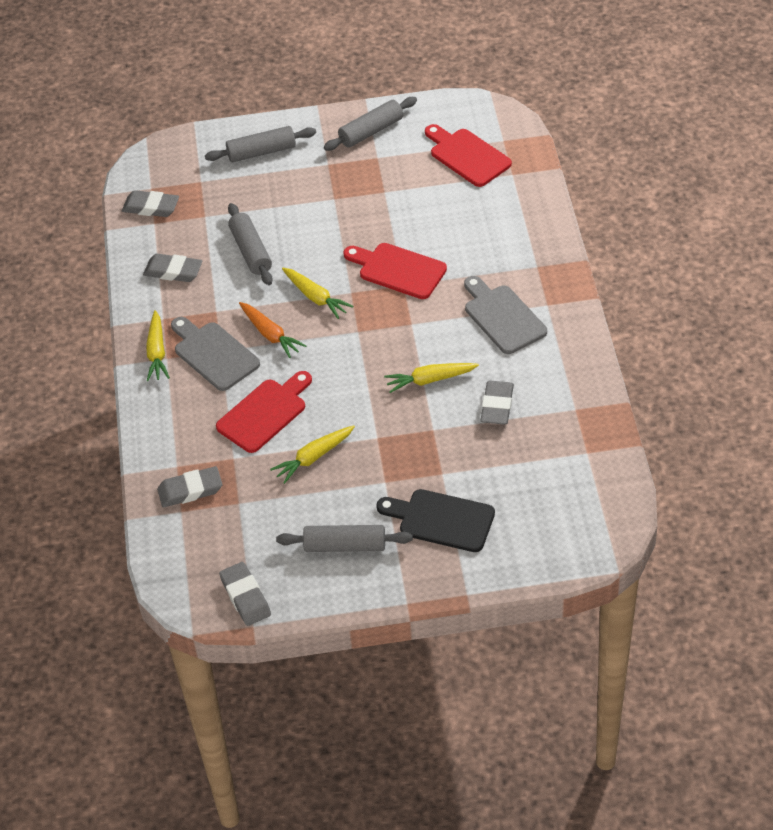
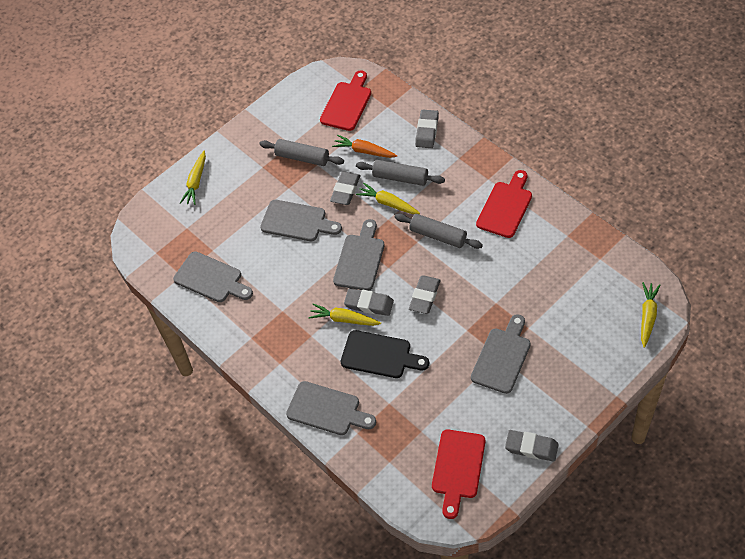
grey cutting board: [171,317,260,391] [464,276,547,354] = 2 -> [173,251,253,302] [260,200,342,241] [286,381,376,435] [333,219,385,291] [471,314,531,394] = 5
grey rolling pin: [205,126,316,162] [228,203,273,285] [276,525,413,552] [324,97,417,151] = 4 -> [259,139,344,166] [356,160,445,186] [395,213,483,249] = 3

